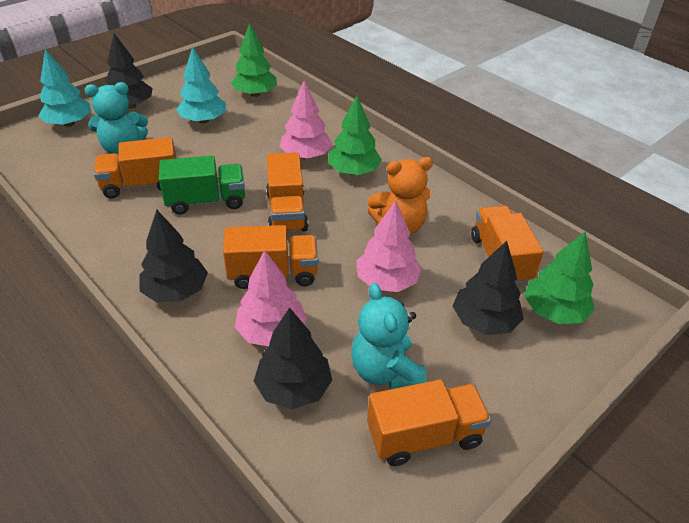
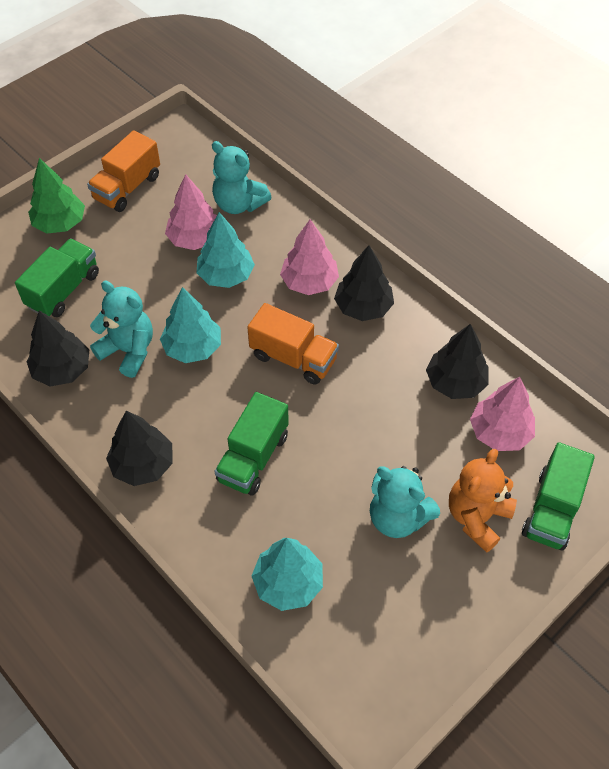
green tree: [231,23,277,97] [328,96,382,175] [524,231,595,324] = 3 -> [28,158,85,234] = 1
green truck: [159,156,245,215] = 1 -> [15,239,99,317] [214,392,289,496] [522,442,595,551] = 3
orange truck: [94,137,177,199] [223,225,318,289] [266,152,308,232] [367,379,491,466] [471,206,544,284] = 5 -> [87,130,160,212] [247,303,339,385] = 2
turquoise teddy bear: [85,82,148,154] [351,283,427,389] = 2 -> [90,281,153,378] [212,141,272,214] [370,466,440,538] = 3
turquoise tree: [38,49,91,127] [176,46,226,123] = 2 -> [160,287,221,363] [197,212,255,288] [252,538,323,611] = 3

